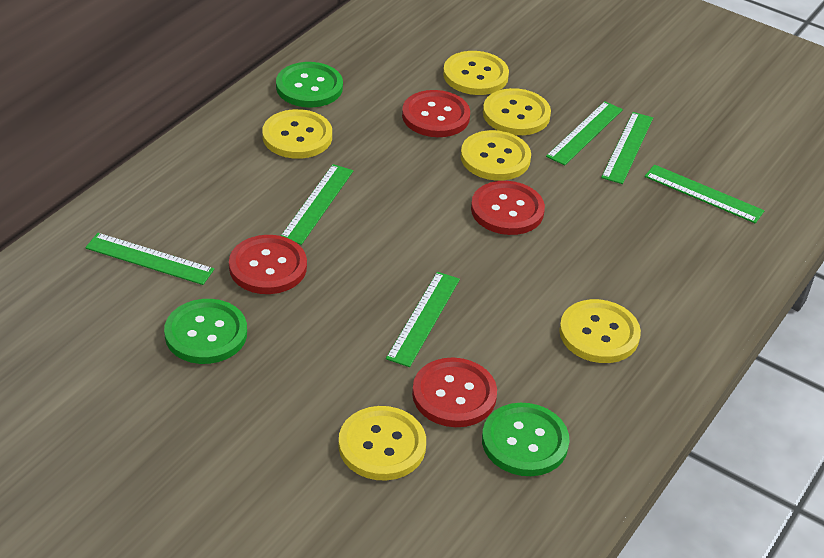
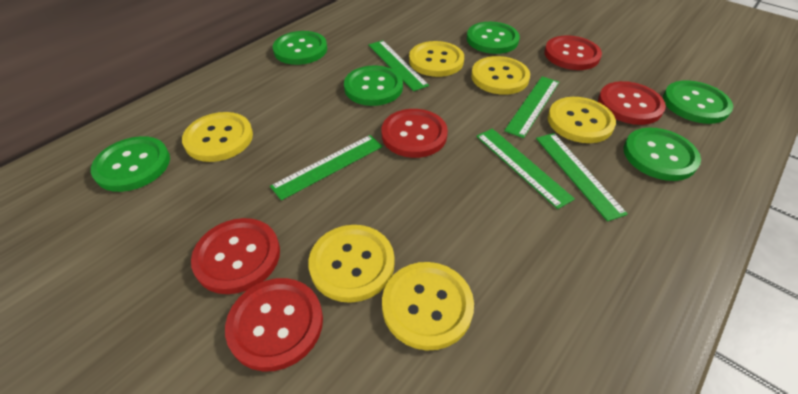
green button: [164,299,247,364] [276,62,343,107] [482,403,570,476] = 3 -> [91,136,170,192] [273,31,327,65] [344,65,403,106] [467,22,520,54] [624,128,701,181] [663,80,733,124] = 6
green ruler: [85,233,214,285] [281,164,353,245] [386,272,460,367] [546,101,623,165] [601,112,653,184] [645,165,764,223] = 6 -> [270,135,383,200] [368,40,429,91] [476,129,575,209] [504,76,559,138] [536,133,628,221] = 5
red button: [229,235,307,294] [402,90,470,137] [412,357,497,427] [471,181,545,235] = 4 -> [191,218,280,294] [225,278,323,372] [382,109,448,158] [544,36,602,70] [598,81,666,125] = 5

